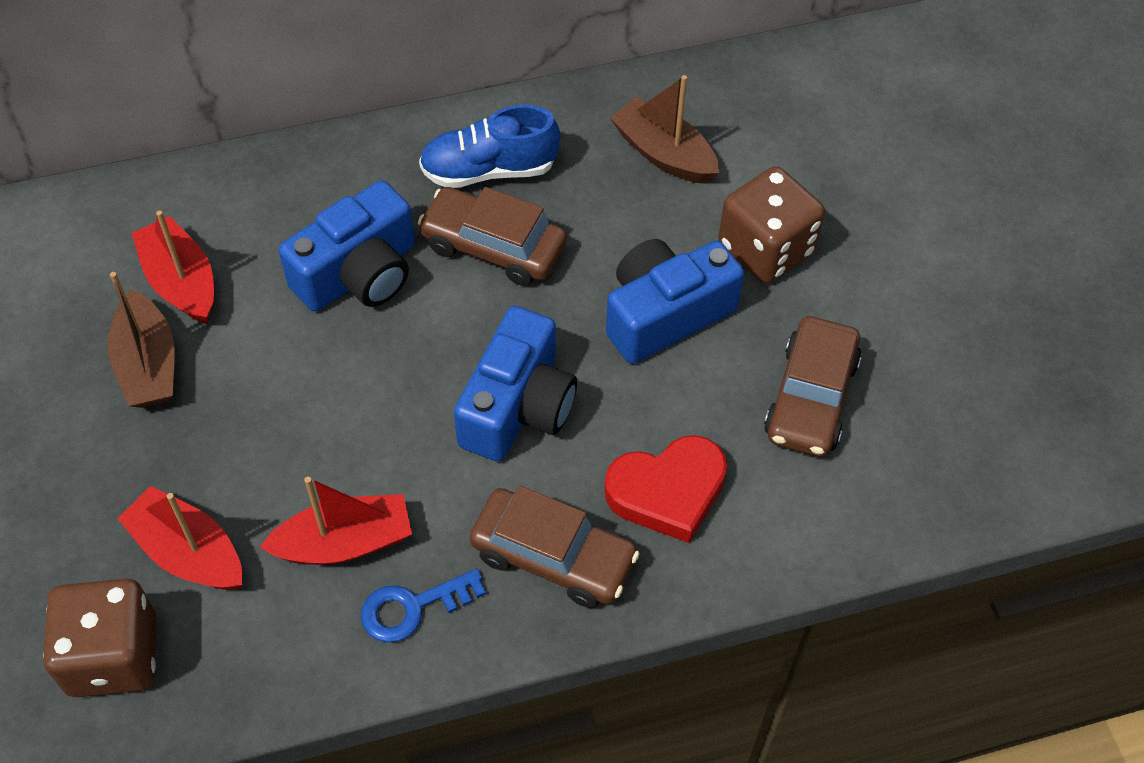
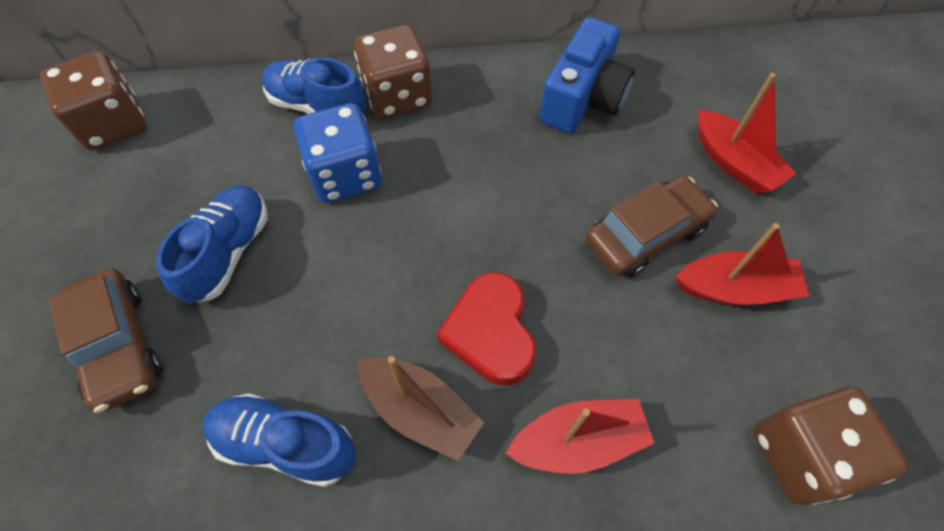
blue camera: [279,180,415,311] [454,306,577,461] [606,239,744,364] = 3 -> [539,17,635,133] = 1
blue dice: none = 0 -> [294,103,382,203] = 1
blue key: [361,569,486,643] = 1 -> none = 0
blue shoe: [419,105,560,188] = 1 -> [156,185,268,303] [203,393,356,487] [262,58,366,114] = 3
brown boat: [108,272,175,408] [610,75,719,184] = 2 -> [358,356,485,461] = 1
brown car: [418,187,567,286] [470,486,640,608] [764,316,862,457] = 3 -> [48,268,163,413] [586,176,718,278] = 2
brown dice: [43,579,156,697] [718,166,825,283] = 2 -> [40,51,146,150] [354,25,432,119] [754,387,908,505] = 3

